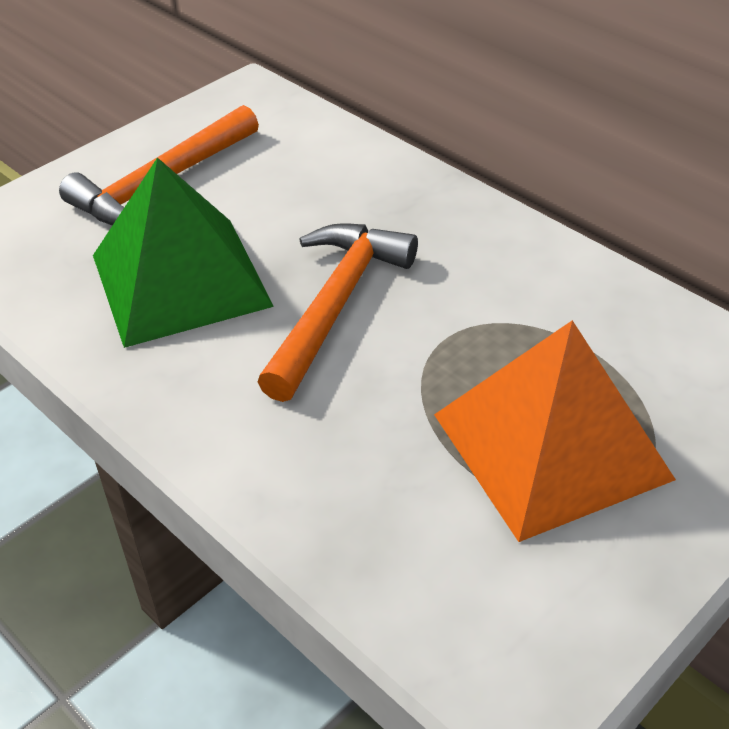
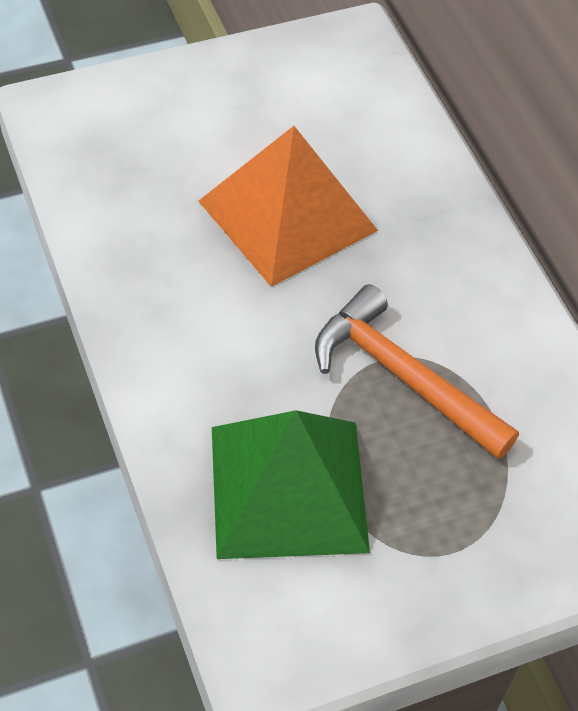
orange hammer: [59,105,259,225] [258,223,418,402] = 2 -> [315,284,519,460] = 1

